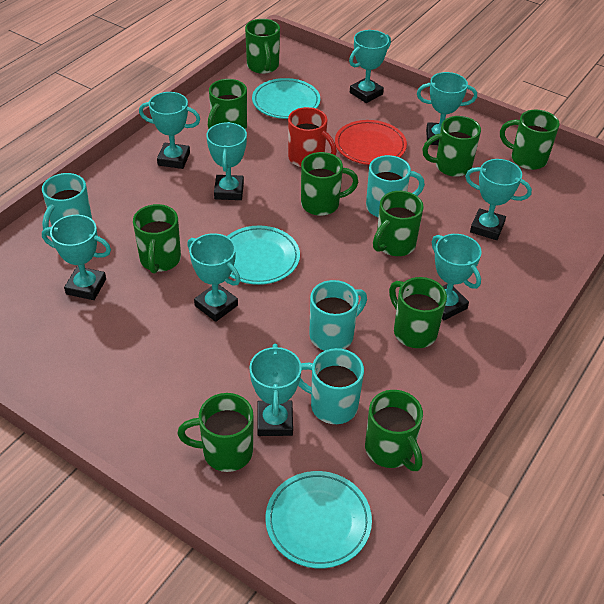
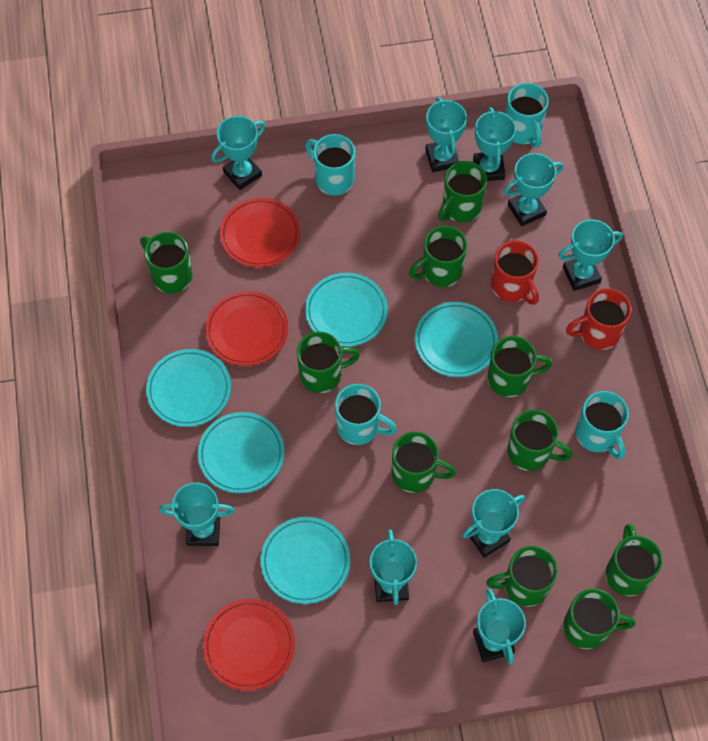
red mug: [288,107,337,167] = 1 -> [491,241,539,305] [566,288,631,350] = 2
red plate: [335,120,407,165] = 1 -> [203,599,295,691] [205,291,288,366] [220,197,300,268] = 3
turquoise plate: [227,226,300,285] [252,78,320,119] [266,471,372,568] = 3 -> [146,349,231,427] [198,412,285,493] [261,517,350,604] [305,273,388,347] [415,302,498,377] = 5

